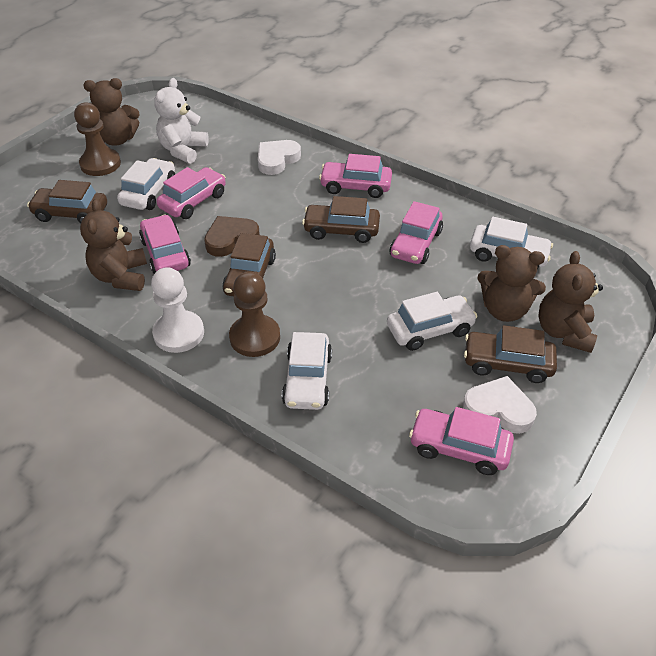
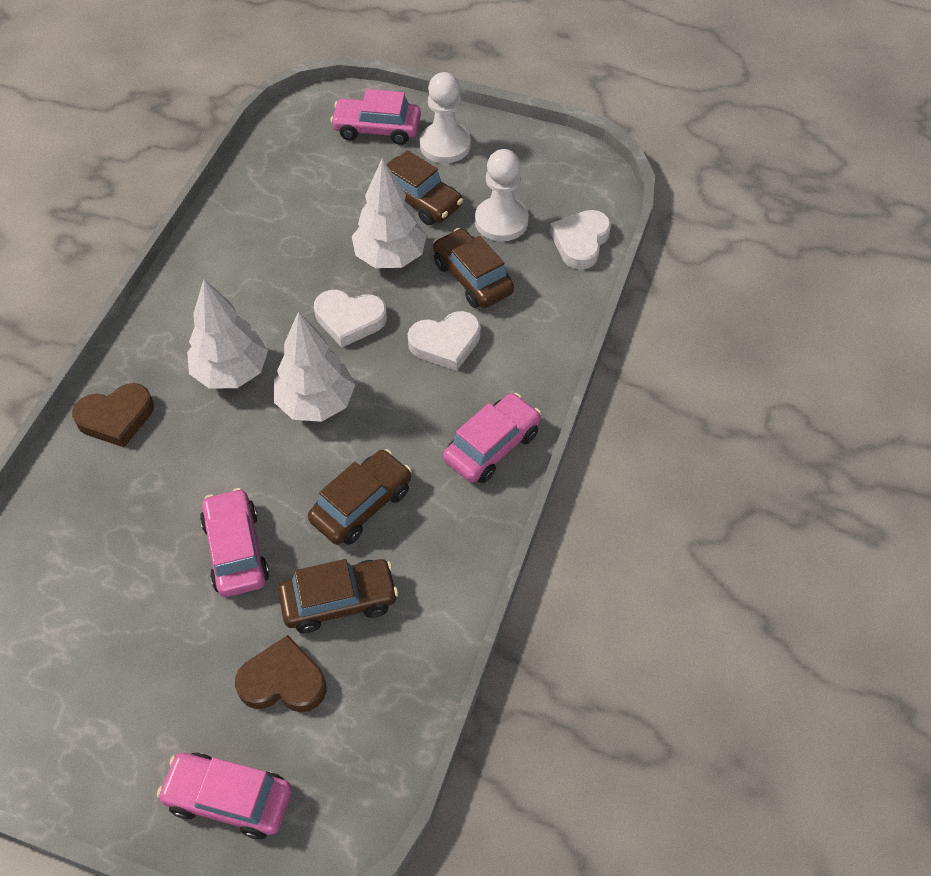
brown heart: [204,216,260,257] = 1 -> [72,383,154,447] [235,635,327,712] = 2
brown pawn: [74,102,121,176] [229,271,280,357] = 2 -> none = 0
brown teddy bear: [80,199,147,291] [83,78,139,146] [477,245,546,322] [538,251,603,353] = 4 -> none = 0
pink car: [139,215,191,274] [156,167,226,219] [319,154,392,198] [390,201,443,264] [409,407,514,475] = 5 -> [157,753,292,839] [200,488,269,597] [330,89,421,145] [443,393,541,483] = 4
white car: [117,158,175,210] [282,332,332,410] [387,292,477,351] [470,217,553,269] = 4 -> none = 0
white heart: [258,140,301,175] [463,376,537,434] = 2 -> [314,290,387,347] [408,311,481,371] [550,210,611,270] = 3
white pawn: [151,267,204,353] = 1 -> [420,72,471,163] [475,149,529,241] = 2
white teddy bear: [154,78,209,163] = 1 -> none = 0
white tree: none = 0 -> [187,279,268,389] [274,311,355,422] [352,158,427,268] = 3

